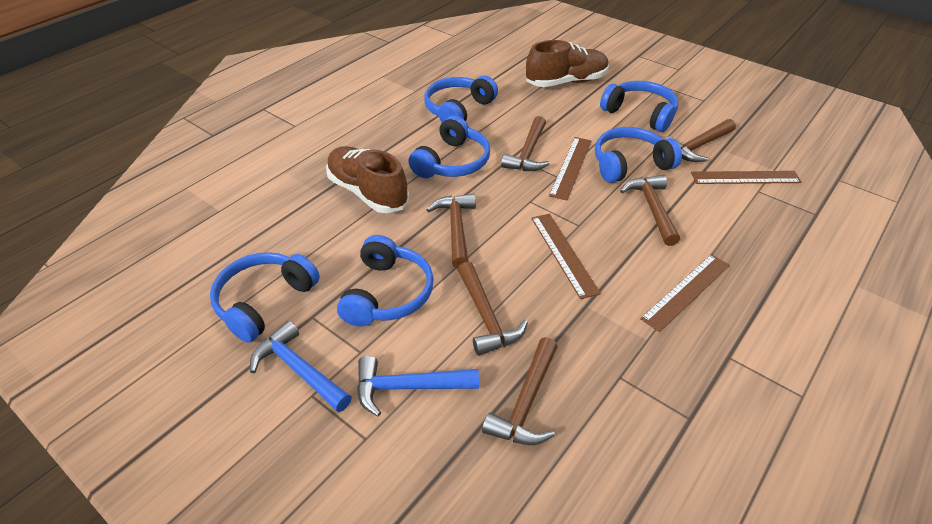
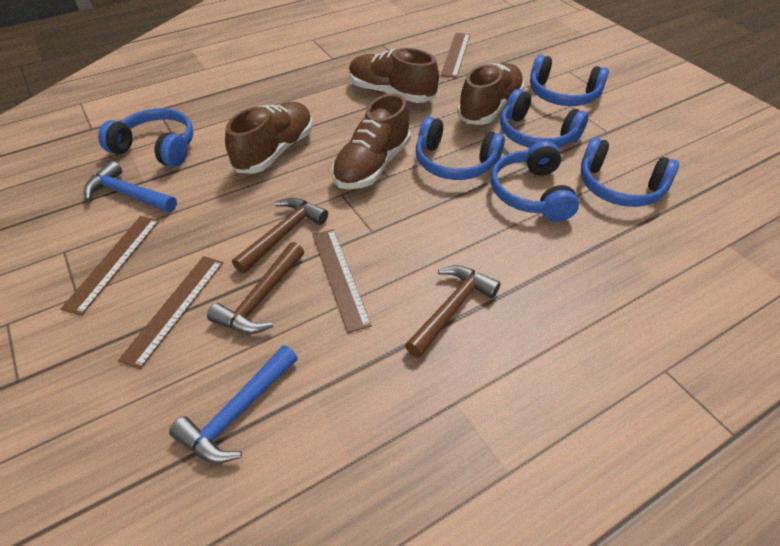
brown hammer: [426,194,476,269] [458,262,528,356] [482,337,558,445] [501,116,550,171] [620,175,680,246] [665,119,736,162] = 6 -> [207,242,304,334] [232,198,328,274] [405,265,501,358] = 3
brown shoe: [326,146,409,213] [526,40,609,87] = 2 -> [225,102,313,173] [332,93,411,189] [349,48,439,103] [457,63,524,125] = 4

